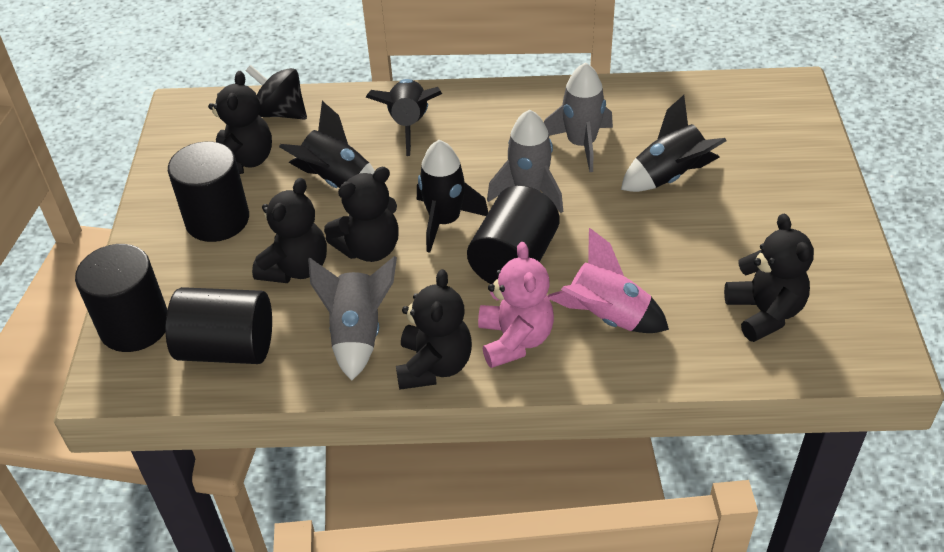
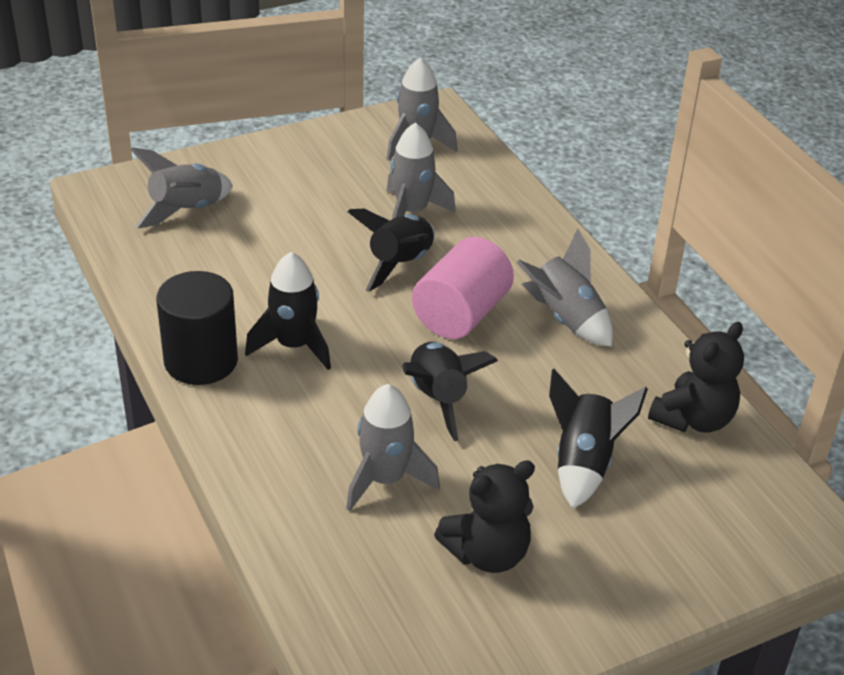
black cylinder: [75,244,168,352] [165,287,272,364] [168,141,249,242] [467,185,560,284] = 4 -> [156,271,238,385] = 1
black spinning top: [246,65,307,120] = 1 -> none = 0
black teddy bear: [208,71,272,174] [252,178,327,283] [324,167,399,262] [396,269,472,390] [724,214,814,342] = 5 -> [434,460,535,573] [648,322,744,433] = 2
grey rocket: [308,256,397,381] [487,110,563,213] [544,62,613,172] = 3 -> [130,147,233,228] [346,384,440,511] [387,57,457,161] [387,122,456,219] [516,229,613,347] = 5
pink cylinder: none = 0 -> [412,237,514,339] = 1
pink rocket: [547,228,669,333] = 1 -> none = 0
pink teddy bear: [478,242,554,368] = 1 -> none = 0

